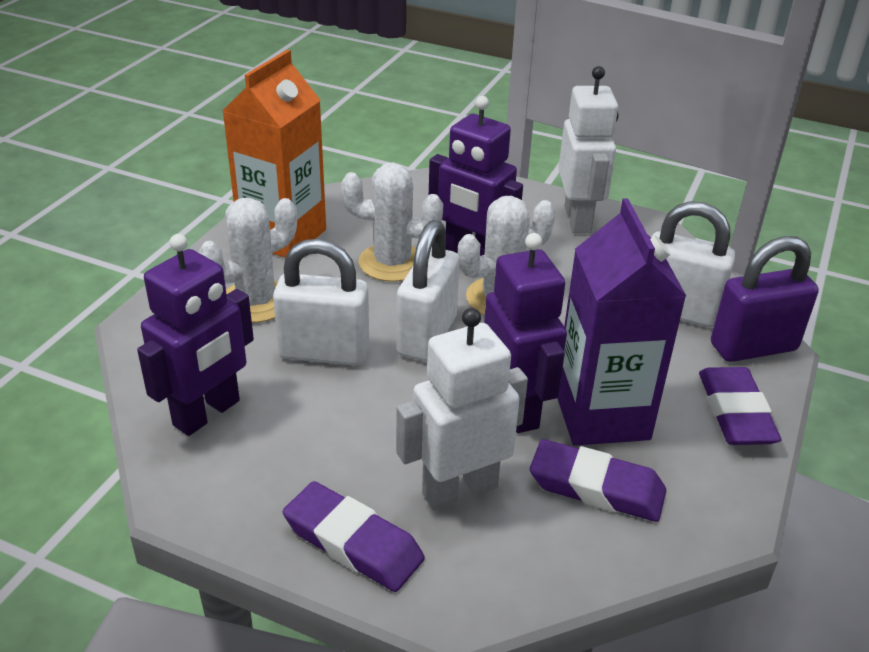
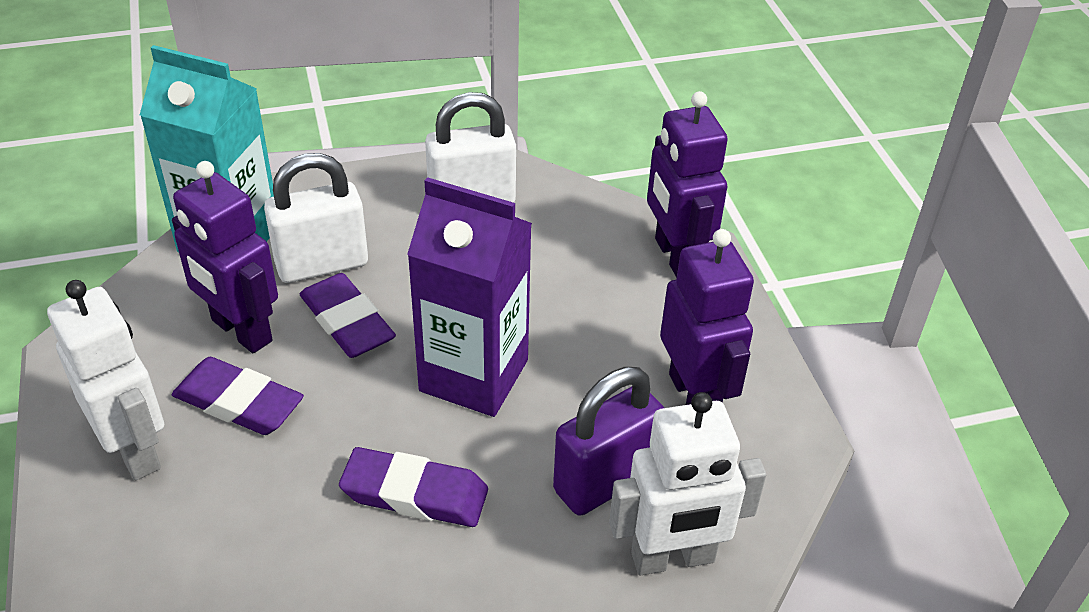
orange carton: [222,50,326,258] = 1 -> none = 0
turquoise carton: none = 0 -> [140,45,274,253] = 1
white cactus: [199,197,297,323] [341,162,443,282] [458,196,555,315] = 3 -> none = 0
white padlock: [273,239,369,366] [397,220,460,361] [651,201,736,327] = 3 -> [264,153,368,283] [425,92,516,203] = 2

